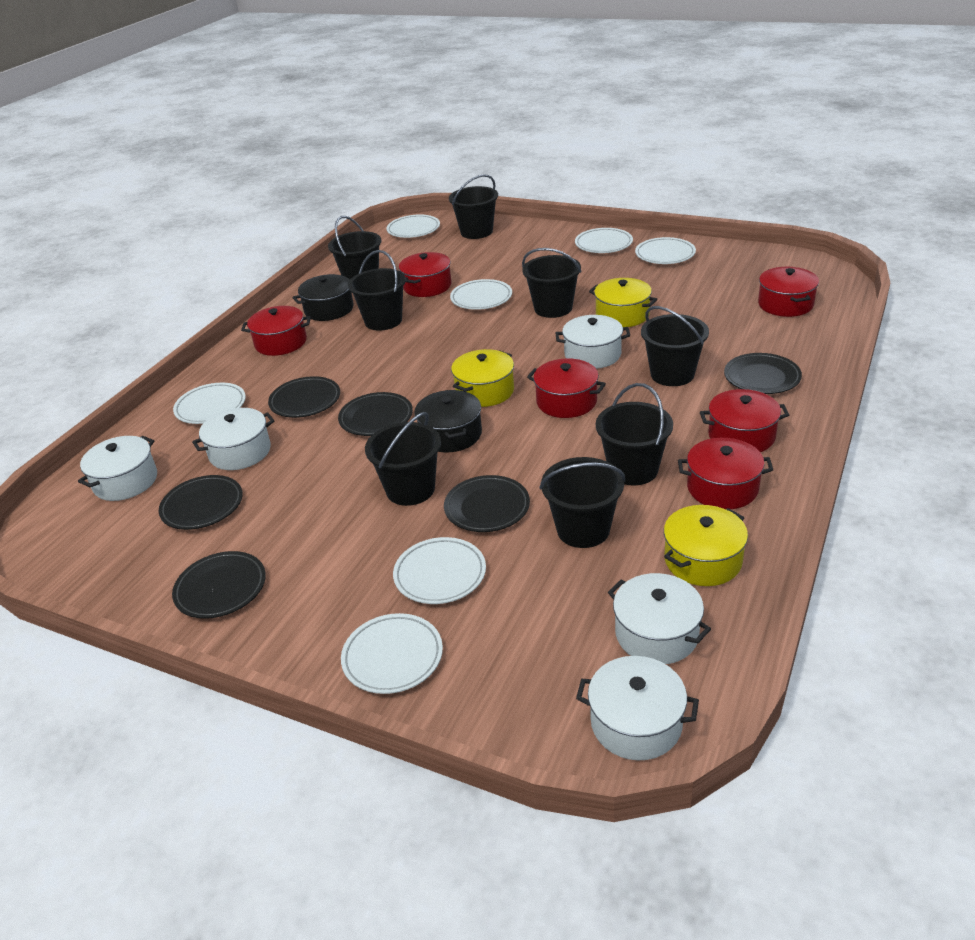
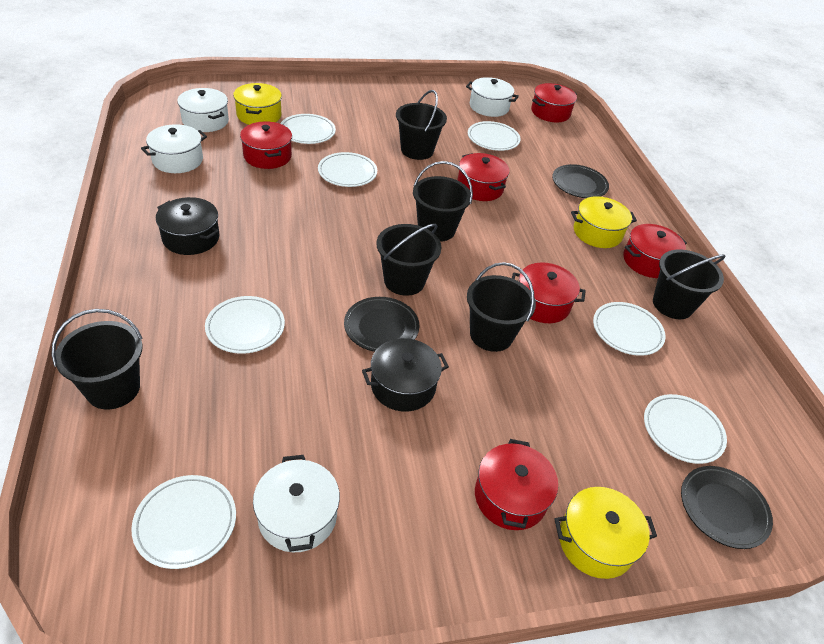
black bucket: [328,216,381,279] [348,250,406,331] [365,412,441,506] [449,174,498,239] [522,248,581,318] [540,457,625,548] [596,383,673,486] [641,306,709,386] = 8 -> [51,309,143,409] [377,224,442,296] [396,90,447,160] [413,161,473,242] [467,262,536,352] [653,249,726,319] = 6
black plate: [159,475,243,530] [172,551,266,619] [268,376,340,418] [338,392,413,436] [444,475,530,532] [724,353,802,394] = 6 -> [344,297,420,352] [552,164,609,198] [681,466,773,549] = 3
white pot: [78,436,157,501] [192,408,275,470] [556,315,630,369] [576,656,699,760] [608,573,711,664] = 5 -> [141,124,207,173] [177,88,229,132] [253,455,340,552] [466,77,519,117] = 4

